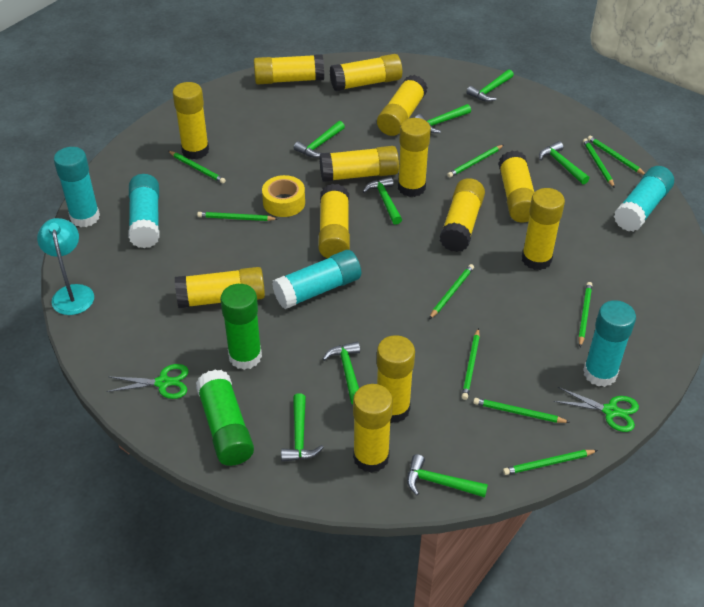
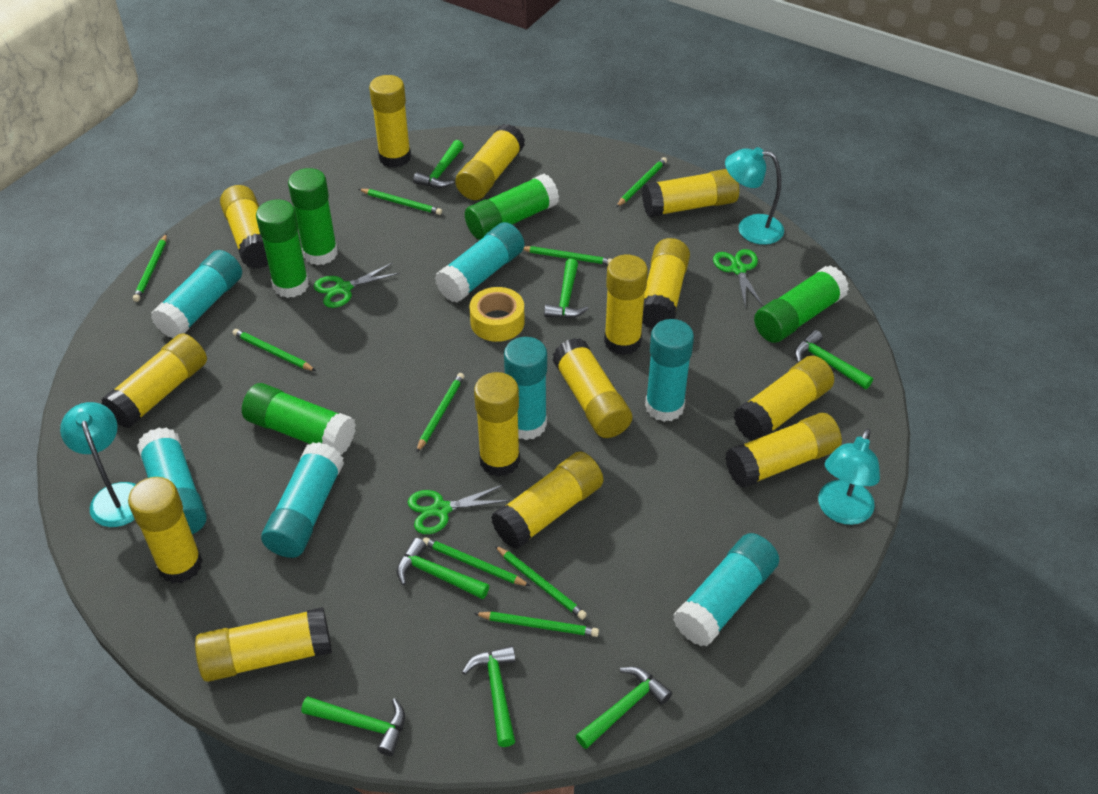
green glue stick: [196,369,254,466] [220,284,262,370] = 2 -> [242,383,356,455] [256,199,309,298] [288,168,338,265] [465,174,559,240] [754,265,849,343] = 5
green hammer: [281,393,324,462] [294,121,345,158] [323,341,360,405] [363,176,402,225] [407,454,488,497] [415,104,471,133] [467,69,514,102] [539,141,590,185] = 8 -> [301,696,405,756] [397,538,489,599] [413,140,464,188] [462,646,516,747] [544,259,588,318] [576,667,672,749] [795,330,873,389] = 7
green pencil: [168,151,226,184] [197,212,278,221] [429,264,474,319] [447,145,504,178] [462,328,480,400] [473,398,570,423] [503,450,598,475] [578,282,592,347] [583,138,615,188] [587,136,645,175] = 10 -> [133,234,167,302] [233,329,316,371] [359,189,442,215] [416,373,464,453] [423,537,530,586] [474,612,599,637] [495,546,587,620] [523,246,612,265] [616,157,667,207] = 9
green scissors: [106,364,188,399] [554,387,639,432] = 2 -> [314,263,400,308] [408,484,510,534] [713,249,763,308] = 3
turquoise glue stick: [54,147,100,227] [128,174,159,248] [272,250,361,309] [583,300,636,387] [614,166,674,232] = 5 -> [137,427,207,534] [151,250,242,338] [261,442,344,558] [435,222,524,303] [504,337,547,440] [645,319,694,422] [673,533,779,646] = 7
turquoise lamp: [37,218,94,315] = 1 -> [60,402,136,527] [725,147,784,245] [818,428,880,525] = 3
yellow glue stick: [173,82,209,159] [175,267,265,308] [254,54,324,84] [318,184,350,258] [319,146,399,182] [330,54,402,91] [353,384,393,473] [377,75,428,136] [377,335,415,423] [398,118,431,197] [440,178,485,252] [498,150,534,222] [522,188,565,270] = 13 -> [101,333,207,429] [128,477,203,584] [195,607,332,682] [220,185,268,269] [369,75,411,168] [455,124,525,200] [474,372,520,477] [491,452,603,549] [552,338,632,438] [604,255,648,355] [642,169,739,217] [642,238,690,329] [725,413,842,488] [733,356,834,441] = 14

